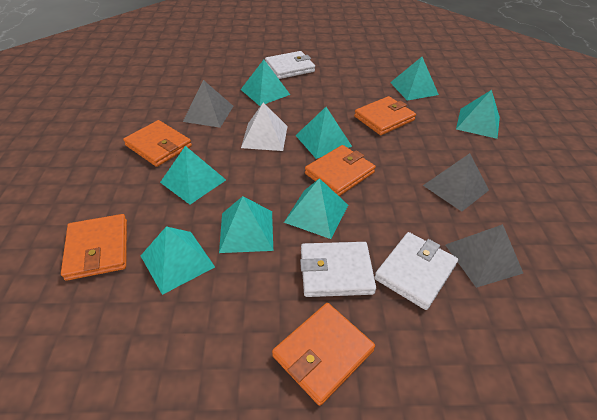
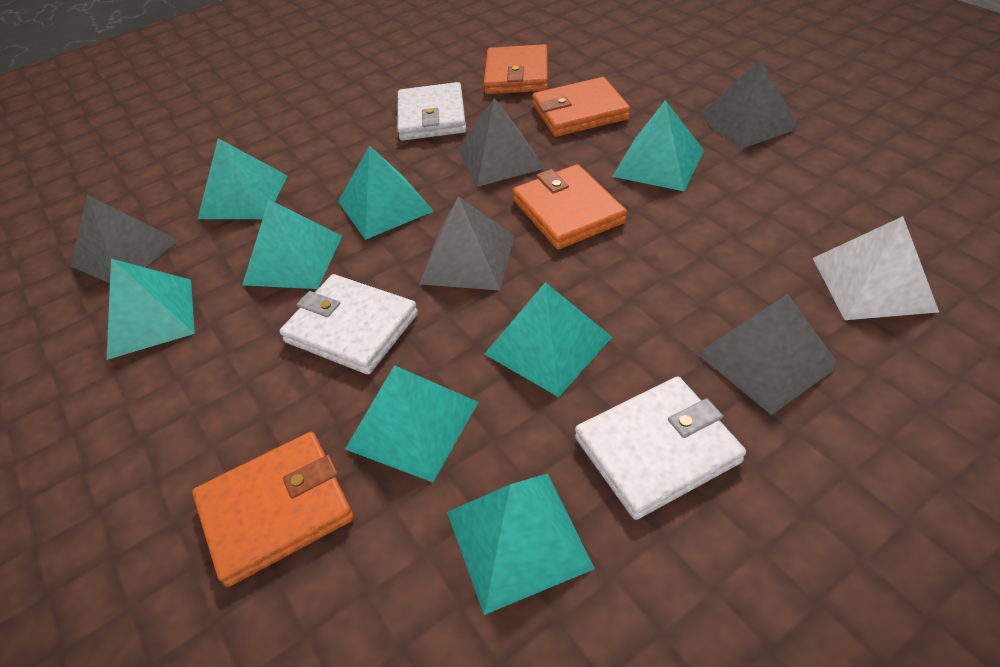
grey pyramid: [183,80,233,128] [423,153,489,212] [446,224,523,288] = 3 -> [70,195,179,283] [419,196,515,290] [458,98,545,187] [697,294,840,415] [699,59,799,149] = 5
orange wallet: [61,214,127,281] [123,120,192,167] [272,303,375,406] [305,145,376,196] [354,96,416,135] = 5 -> [192,432,354,587] [484,44,548,94] [512,164,627,249] [532,77,630,137] = 4

